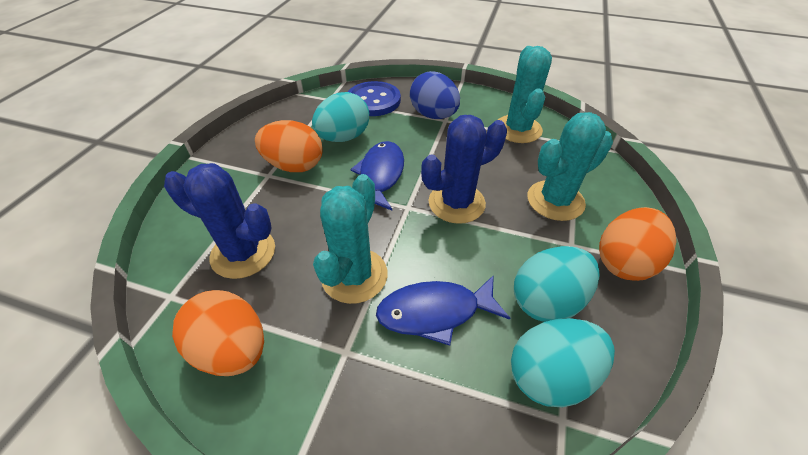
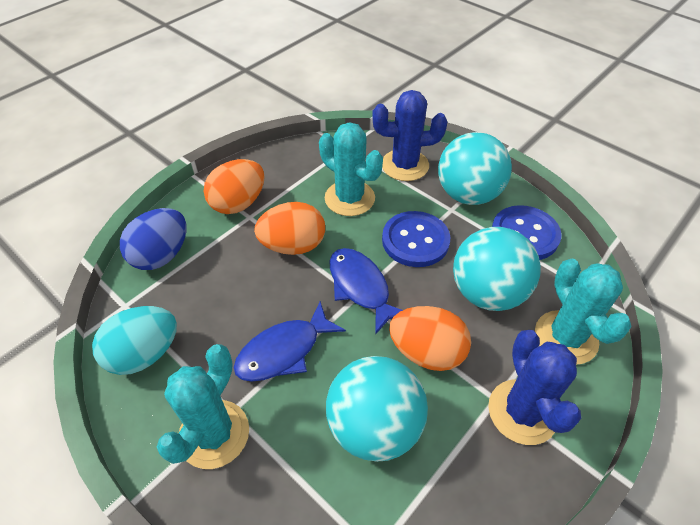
blue button: [348,81,401,116] = 1 -> [382,211,450,267] [492,205,562,260] = 2
turquoise ball: none = 0 -> [326,356,428,462] [438,132,512,205] [453,227,541,311] = 3
turquoise egg: [312,92,369,142] [511,318,615,407] [514,246,600,322] = 3 -> [92,306,177,375] = 1

